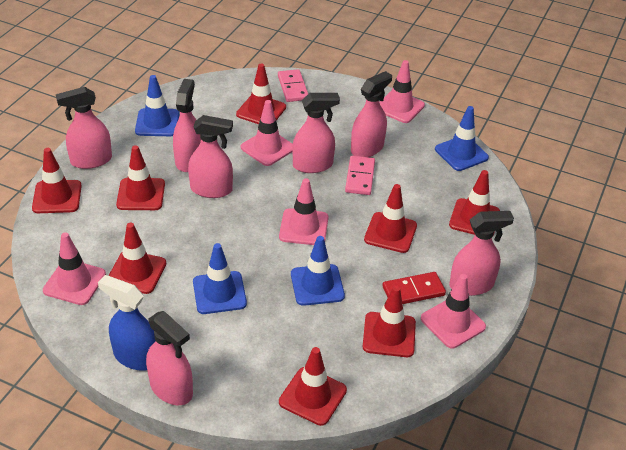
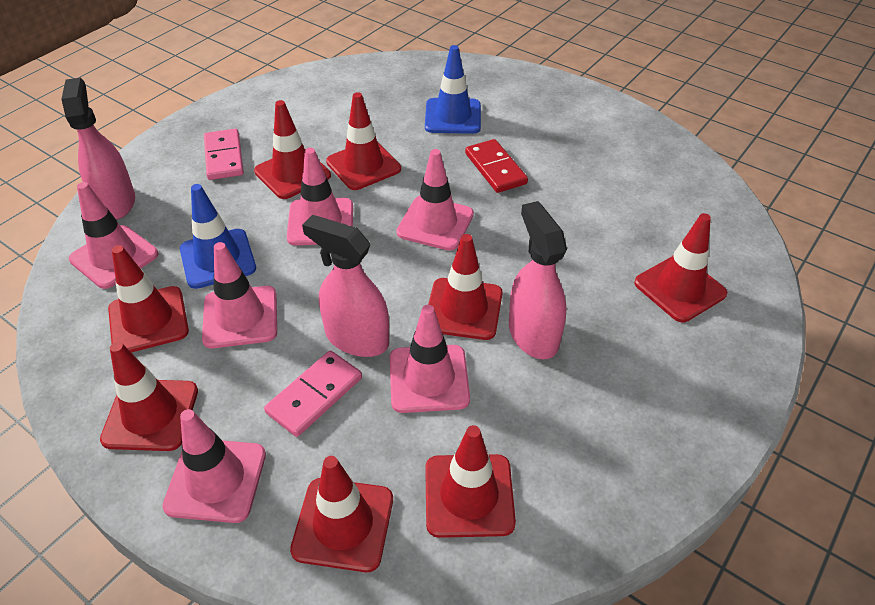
blue spray bottle: [98,275,156,371] = 1 -> none = 0
blue traffic cone: [135,75,179,136] [193,243,247,314] [291,236,345,306] [435,106,489,171] = 4 -> [180,184,256,289] [425,45,481,134] = 2
pink spray bottle: [56,87,112,169] [146,311,193,405] [173,79,201,172] [188,115,233,198] [292,93,340,173] [351,71,392,157] [449,211,514,296] = 7 -> [62,78,135,220] [302,215,389,357] [509,201,567,359] = 3
pink traffic cone: [43,232,106,305] [241,100,293,166] [279,178,328,245] [379,60,425,123] [421,274,486,348] = 5 -> [69,182,158,289] [162,409,266,523] [202,242,277,348] [287,148,353,245] [390,305,470,413] [396,149,474,251] = 6

